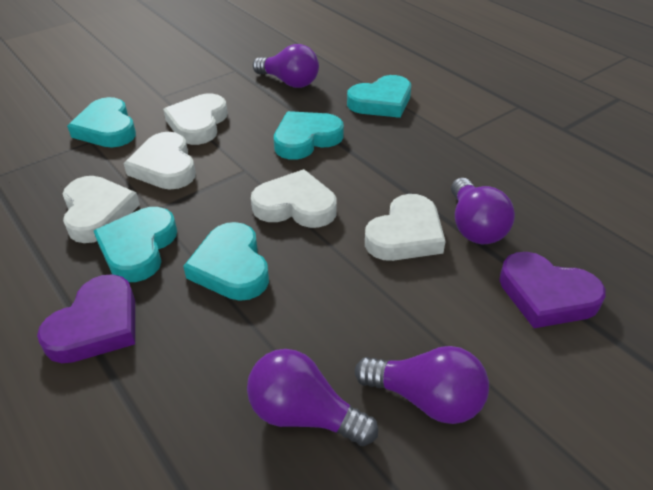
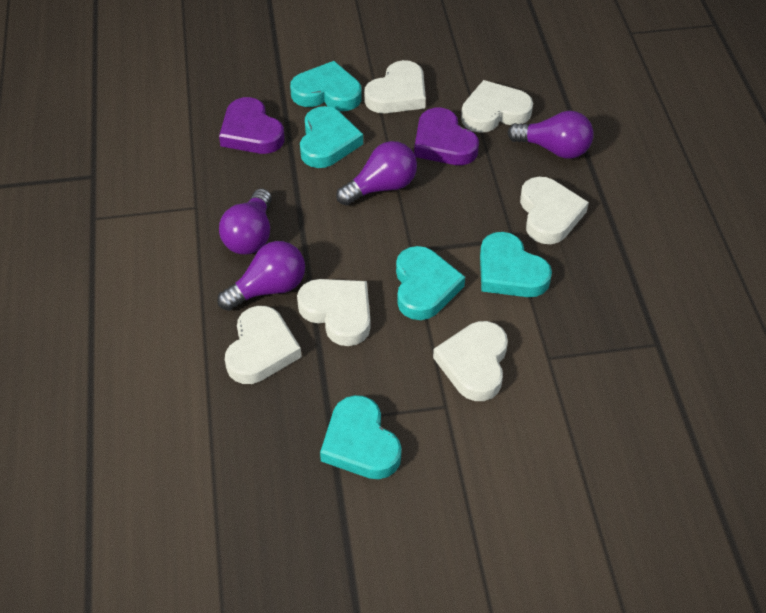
white heart: [63,176,140,243] [123,132,196,189] [163,93,228,145] [251,169,337,228] [365,194,446,261] = 5 -> [225,306,302,384] [297,279,371,346] [364,60,426,113] [433,321,508,401] [461,80,533,133] [520,177,589,244] = 6

